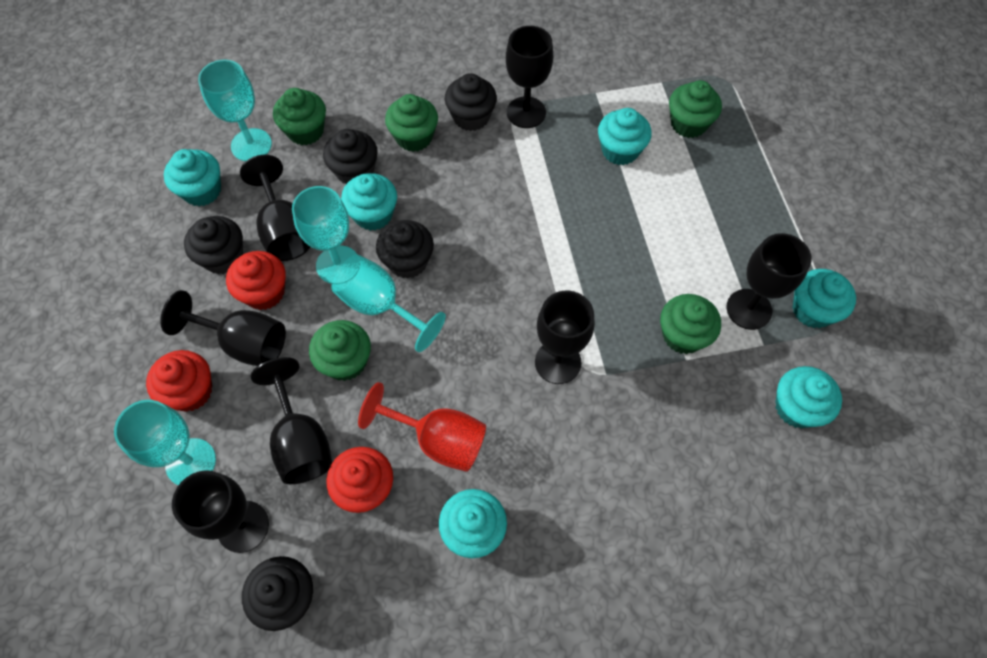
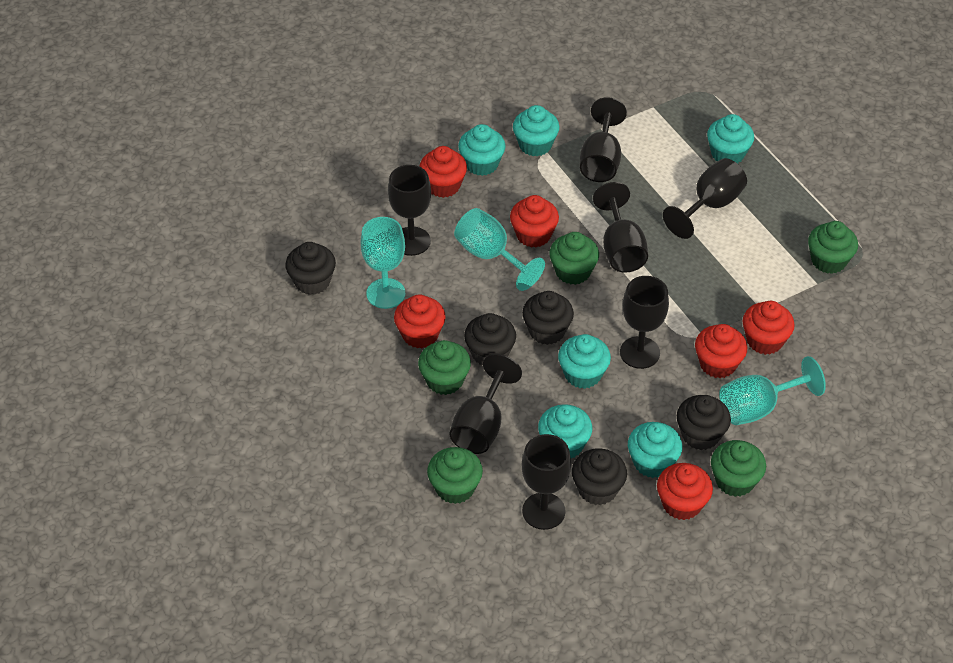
red cupcake: [146,350,212,412] [226,251,286,310] [326,447,393,513] = 3 -> [394,294,446,348] [419,146,467,198] [510,195,559,248] [657,463,713,520] [695,324,747,378] [743,301,795,355] = 6
red goblet: [358,382,486,472] = 1 -> none = 0
turquoise goblet: [114,400,216,485] [198,60,272,161] [292,186,357,284] [331,255,446,352] = 4 -> [361,217,405,309] [454,208,545,291] [719,356,826,425] = 3

